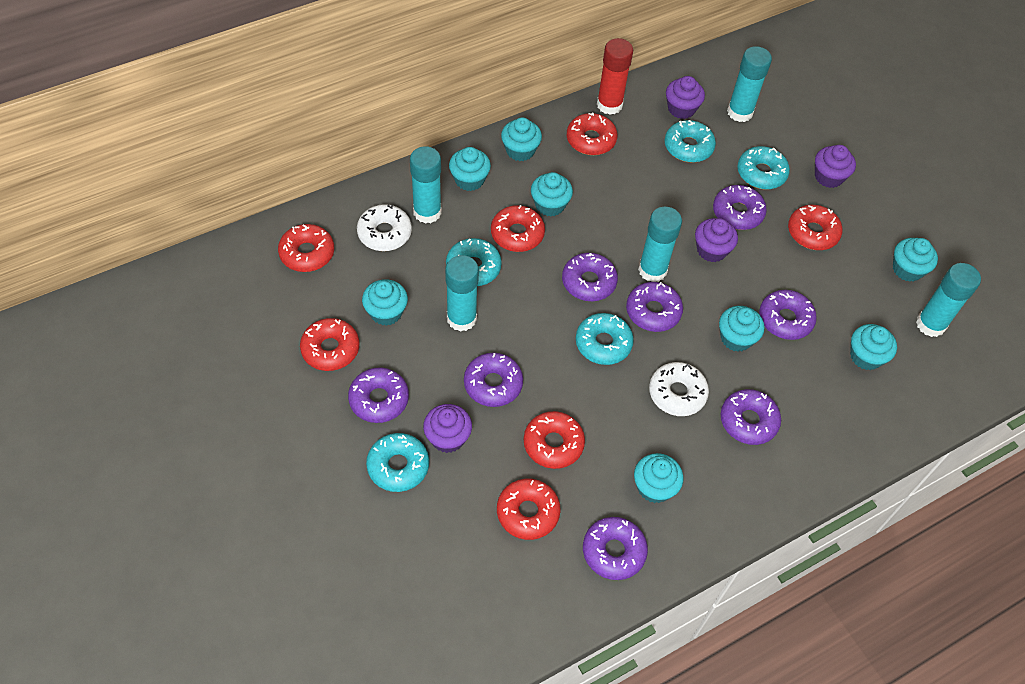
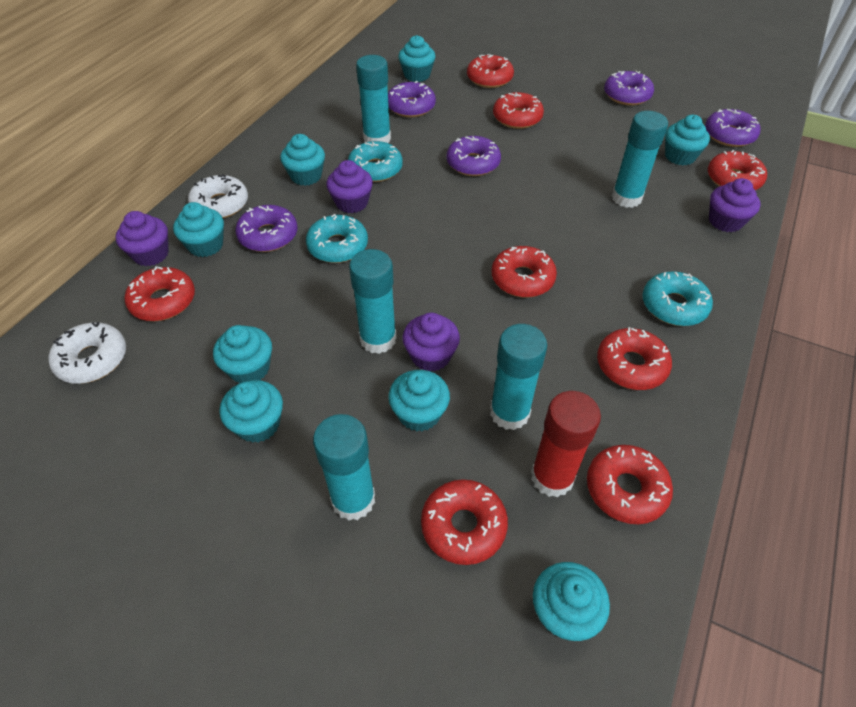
purple donut: [348,368,409,423] [464,353,523,407] [562,253,618,301] [583,517,648,580] [626,282,683,332] [713,185,767,230] [721,389,781,445] [759,290,817,340] = 8 -> [235,205,298,252] [388,81,436,117] [447,136,501,176] [604,71,654,105] [705,109,760,147] = 5
red donut: [278,224,334,272] [300,318,359,371] [491,205,545,252] [497,479,561,540] [524,411,585,469] [567,112,617,155] [788,205,843,250] = 7 -> [125,266,195,321] [421,479,508,565] [467,54,514,88] [492,246,557,298] [493,92,544,129] [587,445,673,524] [597,327,672,390] [708,150,767,190] = 8
turquoise donut: [366,433,429,492] [446,238,502,286] [576,313,634,365] [665,120,716,163] [737,146,790,189] = 5 -> [306,214,368,263] [348,141,403,182] [642,271,713,326] = 3

